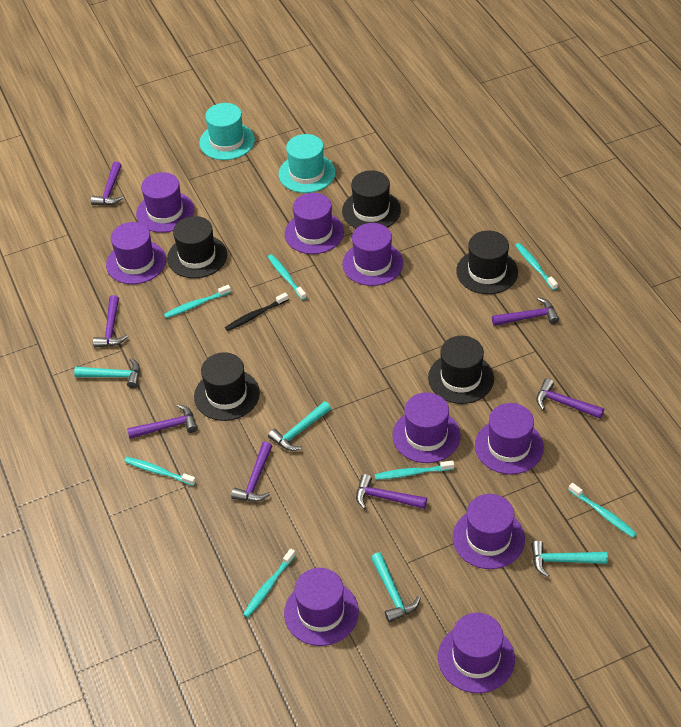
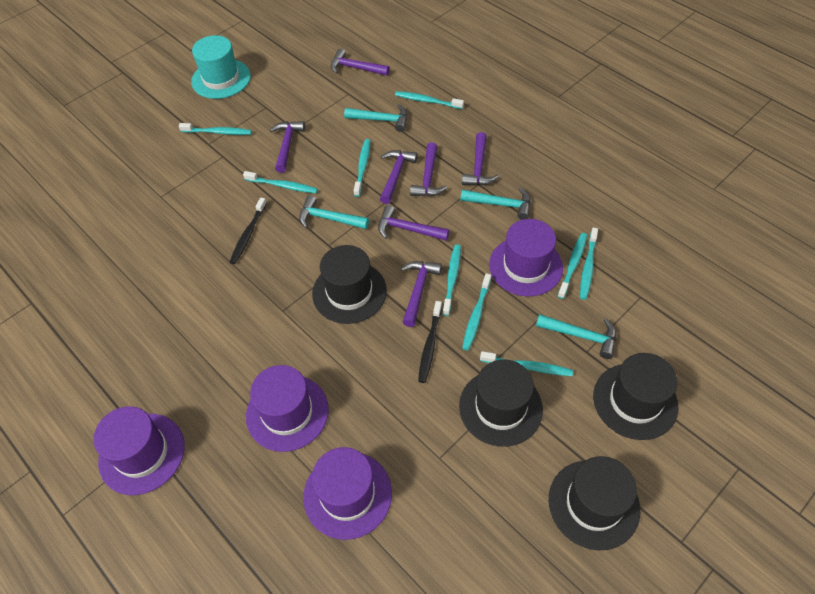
black hat: [167,216,227,278] [194,352,260,421] [342,170,401,228] [428,336,494,404] [456,231,518,294] = 5 -> [312,245,387,324] [459,359,543,447] [549,456,640,550] [593,353,679,440] = 4
black toothbrush: [225,292,289,331] = 1 -> [230,197,267,264] [418,301,442,383] = 2
purple hat: [106,222,166,284] [136,172,194,233] [284,568,359,646] [285,193,344,254] [342,223,403,286] [393,392,461,463] [438,613,515,693] [453,494,525,569] [475,403,544,475] = 9 -> [94,406,185,495] [246,365,329,452] [303,447,392,540] [489,219,563,297] = 4
turquoise hat: [199,103,255,160] [278,134,336,193] = 2 -> [191,35,251,99] = 1
turquoise toothbrush: [124,457,196,486] [164,285,231,318] [243,548,296,618] [268,254,307,300] [375,460,454,480] [515,243,558,290] [568,483,637,538] = 7 -> [179,123,252,135] [243,171,318,193] [354,139,370,197] [395,91,464,109] [443,245,461,316] [462,273,491,350] [480,351,573,376] [558,233,587,299] [580,227,598,300] = 9

